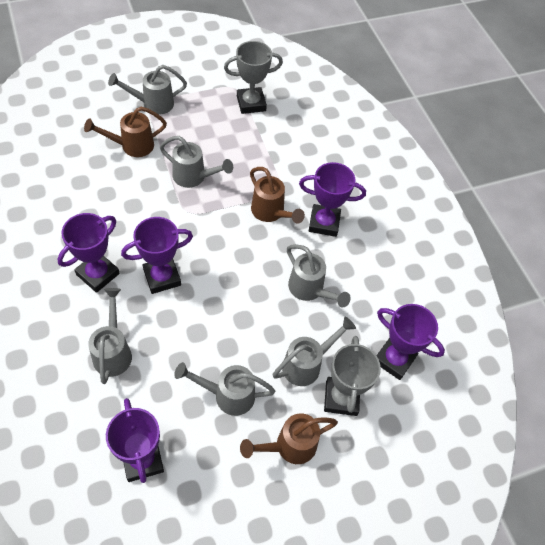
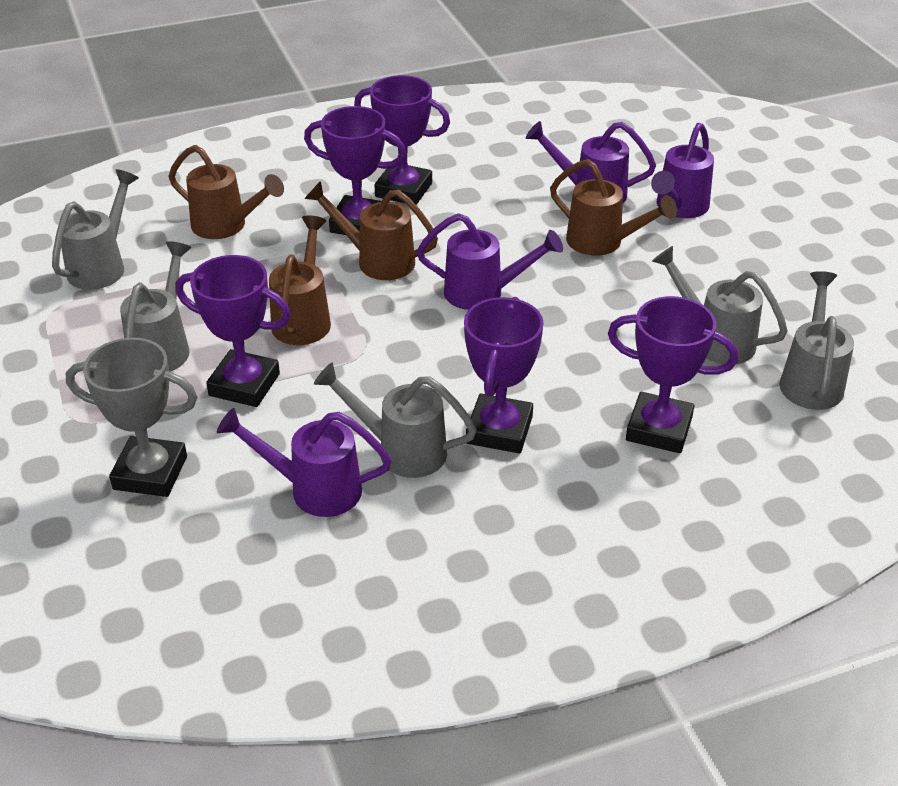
brown watering can: [84,107,167,157] [240,413,338,464] [250,167,305,224] = 3 -> [169,145,284,239] [269,215,331,345] [304,181,438,280] [550,159,677,256] = 4
grey trophy: [224,41,283,114] [324,336,381,416] = 2 -> [65,337,197,497] = 1
grey watering can: [88,288,132,384] [108,65,187,115] [160,136,233,188] [174,362,275,416] [272,316,356,386] [287,244,351,307] = 6 -> [52,169,139,290] [120,241,191,372] [314,362,477,478] [652,246,788,364] [779,271,854,410] = 5
purple watering can: none = 0 -> [217,408,392,517] [417,213,563,310] [526,121,656,203] [651,122,714,218] = 4

